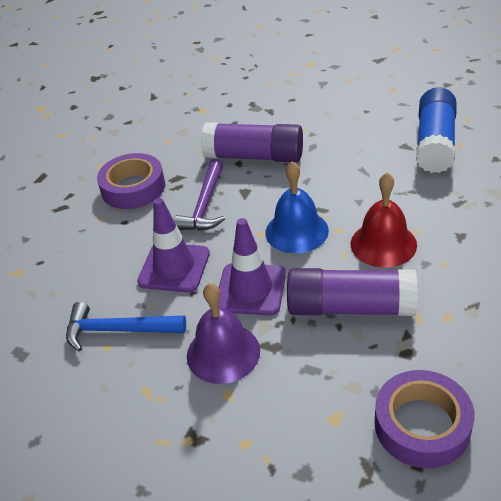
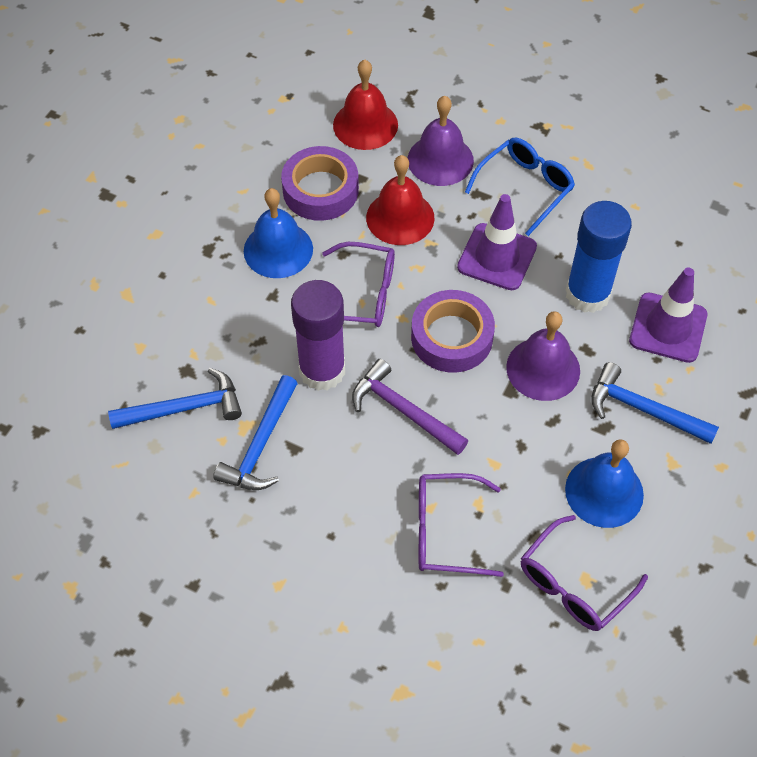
blue bell: [265,161,329,254] = 1 -> [244,188,313,278] [565,439,644,528] = 2
blue glasses: none = 0 -> [465,138,575,236] = 1
blue hammer: [66,302,186,352] = 1 -> [108,368,242,429] [213,375,298,490] [591,362,719,444] = 3
purple bell: [187,283,260,384] = 1 -> [408,96,474,186] [506,311,580,401] = 2
purple glasses: none = 0 -> [322,242,395,327] [419,473,504,577] [521,515,648,631] = 3
purple glue stick: [201,122,303,162] [287,268,418,316] = 2 -> [291,280,345,391] = 1
red bell: [350,173,417,268] = 1 -> [333,60,398,150] [366,155,435,245] = 2

